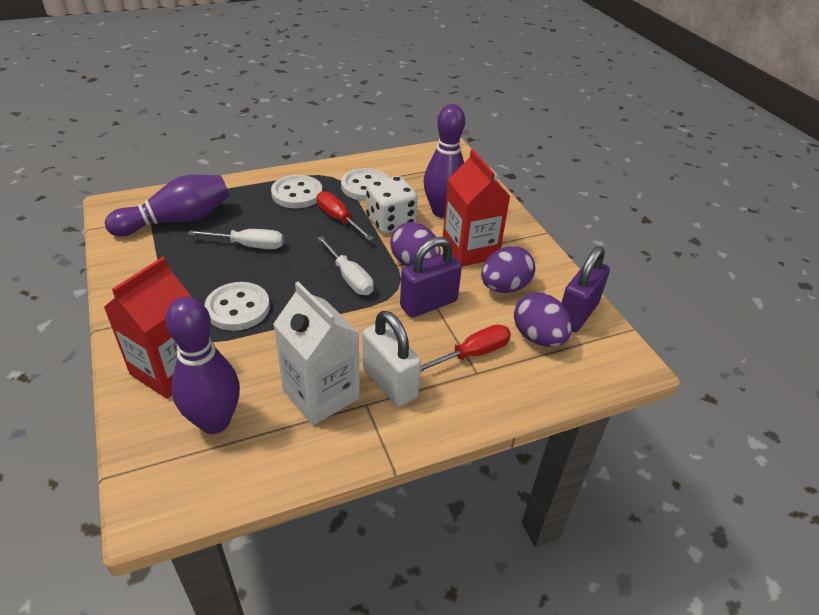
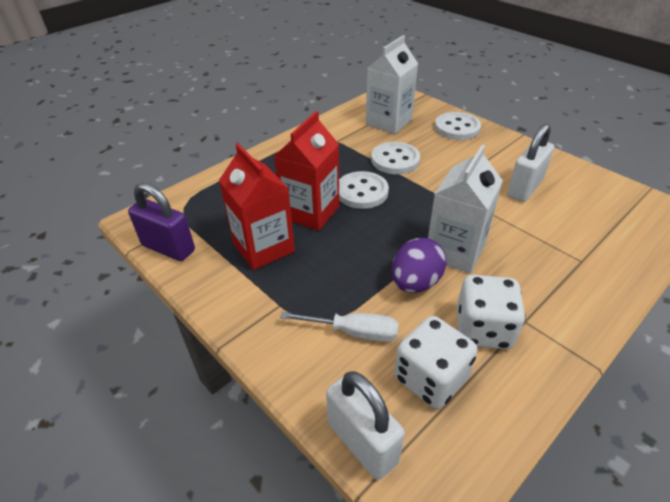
purple bowling pin: [105,175,229,236] [165,297,240,434] [424,104,465,218] = 3 -> none = 0
purple egg: [390,222,440,266] [481,246,535,293] [514,292,572,347] = 3 -> [392,238,446,293] = 1
purple padlock: [400,237,462,318] [561,246,610,332] = 2 -> [128,183,195,261] = 1
red screwdriver: [317,191,374,241] [420,325,511,372] = 2 -> none = 0
white carton: [273,282,360,425] = 1 -> [366,35,418,134] [428,145,503,274] = 2
white dice: [366,176,418,233] = 1 -> [394,316,478,409] [457,275,526,349] = 2
white padlock: [363,311,421,407] = 1 -> [326,371,405,480] [507,124,554,202] = 2
white screwdriver: [188,229,284,249] [317,236,374,295] = 2 -> [280,312,398,342] = 1

